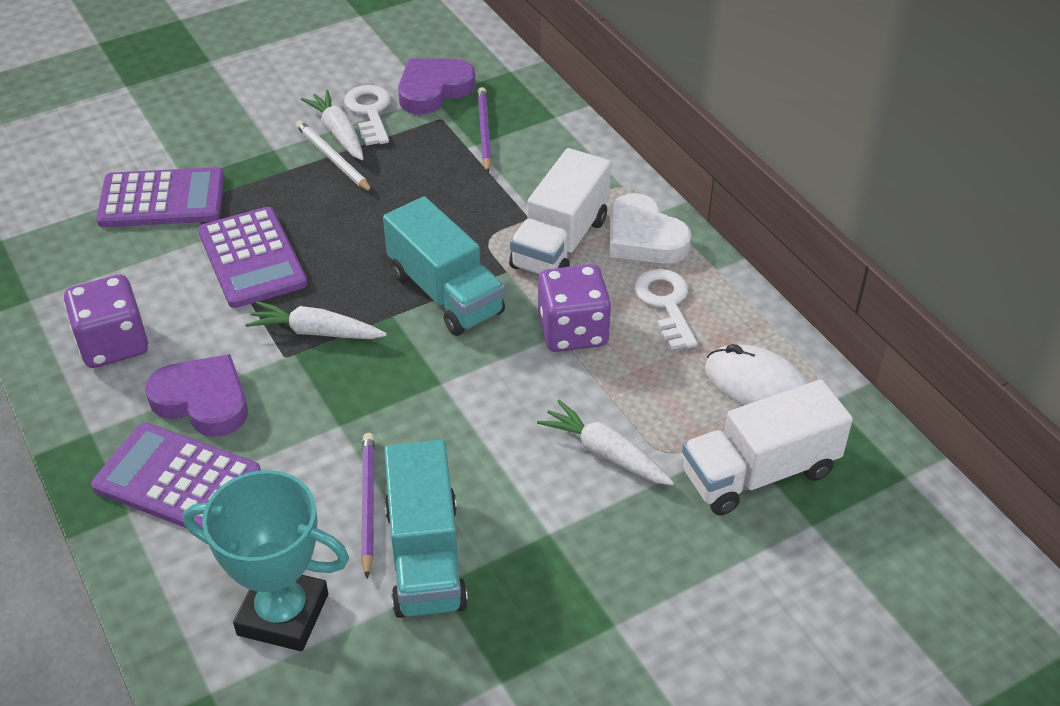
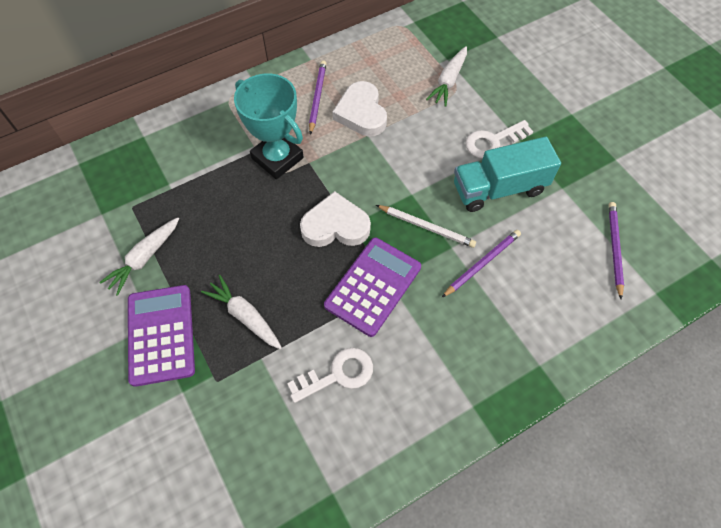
purple calculator: [91,423,261,528] [96,167,225,227] [198,207,307,308] = 3 -> [128,285,195,387] [324,238,421,337] = 2
purple dice: [64,275,148,368] [538,264,612,352] = 2 -> none = 0
purple heart: [145,354,248,437] [398,59,476,114] = 2 -> none = 0
purple pencil: [361,433,375,578] [477,87,492,173] = 2 -> [309,60,327,135] [442,230,521,297] [609,202,624,299] = 3
turquoise truck: [383,196,505,336] [384,440,468,618] = 2 -> [454,137,561,212] = 1
white heart: [609,193,691,264] = 1 -> [300,191,371,247] [332,81,387,137] = 2
white mouse: [705,344,808,405] = 1 -> none = 0
white truck: [509,148,611,275] [682,379,853,515] = 2 -> none = 0

